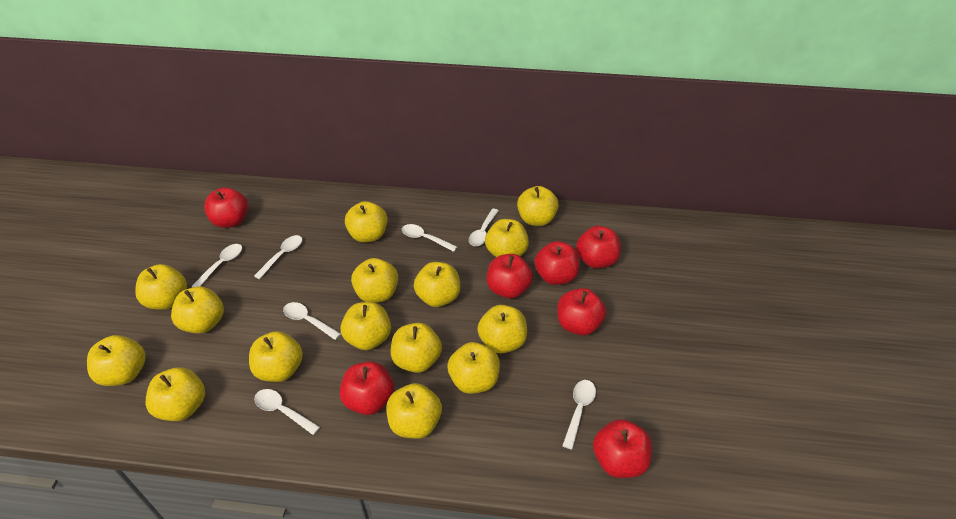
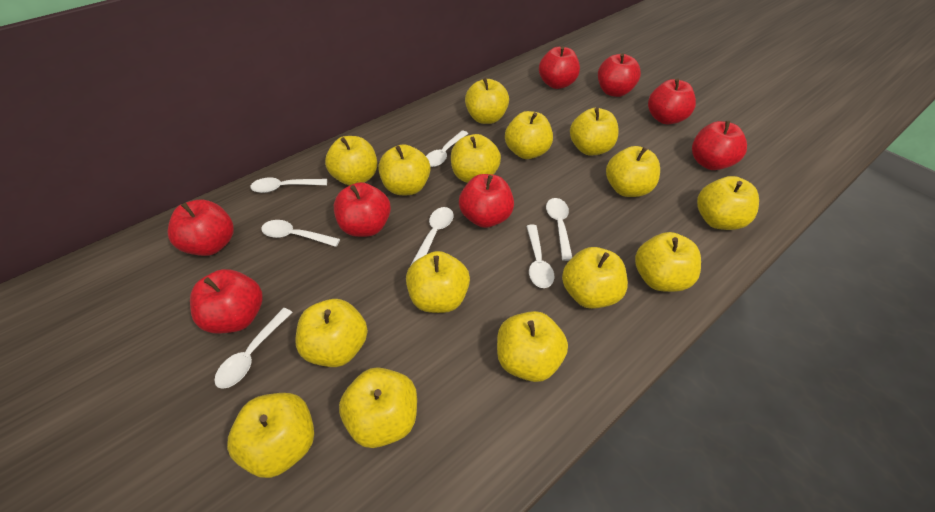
red apple: [204,187,248,228] [340,361,394,415] [487,254,533,299] [535,241,580,285] [557,288,606,336] [576,226,621,268] [593,419,652,478] = 7 -> [167,200,234,256] [190,269,263,333] [334,182,391,237] [459,174,514,228] [539,46,580,89] [598,53,641,97] [648,78,696,124] [692,121,747,170] = 8

